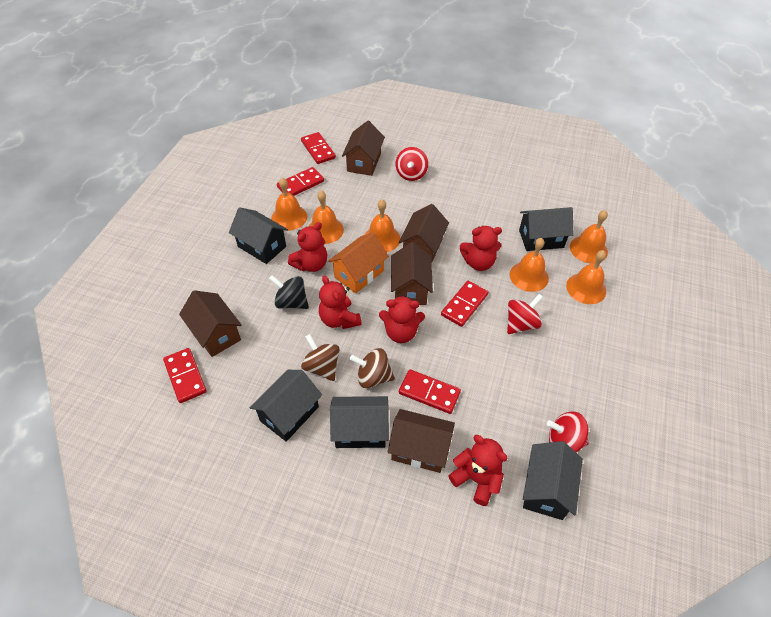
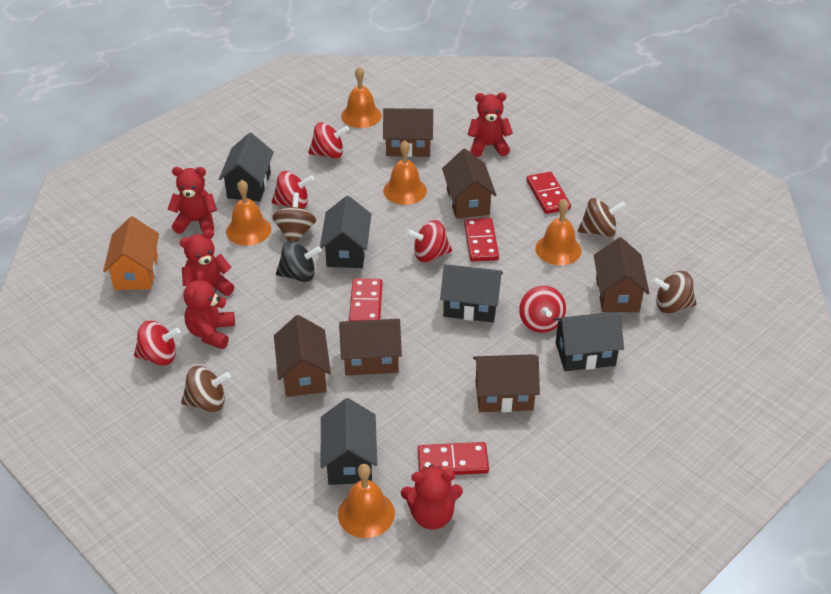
brown house: [179,290,242,357] [342,121,385,176] [388,409,455,473] [391,242,433,305] [398,204,449,262] = 5 -> [274,315,331,397] [339,319,402,376] [383,108,433,157] [442,149,496,219] [473,354,540,412] [594,237,650,312] = 6
brown spinning top: [301,334,339,381] [350,348,395,388] = 2 -> [181,366,231,412] [272,192,316,242] [578,198,626,237] [652,271,697,313] = 4
orange bell: [271,177,307,231] [308,191,344,244] [365,199,400,252] [510,238,549,292] [566,250,606,304] [570,210,608,263] = 6 -> [226,180,271,246] [338,464,395,538] [341,66,382,128] [383,140,427,205] [535,199,582,265] = 5
red domino: [163,348,207,403] [277,167,324,196] [301,132,336,164] [399,369,461,414] [441,280,489,327] = 5 -> [349,278,383,321] [418,442,489,475] [464,218,499,262] [526,172,571,214] = 4
red spinning top: [396,147,428,181] [507,294,543,334] [547,412,589,453] = 3 -> [134,321,181,365] [272,171,314,209] [308,122,350,159] [406,220,452,262] [519,286,566,333] = 5

